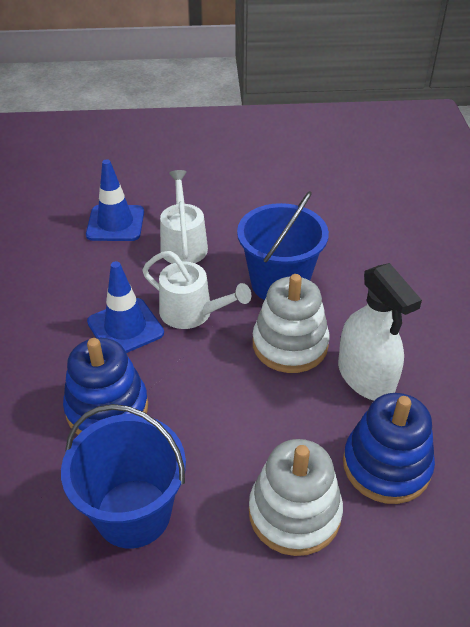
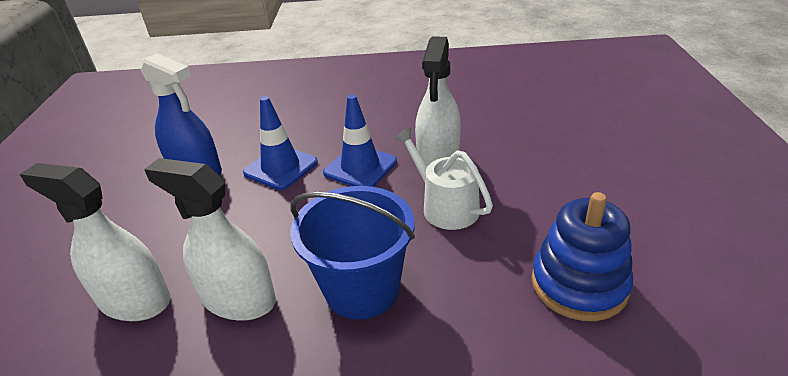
blue bucket: [61,404,186,548] [237,191,329,300] = 2 -> [290,186,415,319] = 1
blue spray bottle: none = 0 -> [141,53,222,176] = 1
blue stacking toy: [63,338,148,435] [343,393,435,504] = 2 -> [531,192,633,321] = 1
white spray bottle: [338,263,422,400] = 1 -> [20,163,170,321] [144,158,276,321] [415,36,461,166] = 3
white stacking toy: [249,439,343,556] [253,274,330,373] = 2 -> none = 0
white watering can: [142,251,251,329] [160,170,208,263] = 2 -> [394,127,493,230] = 1

